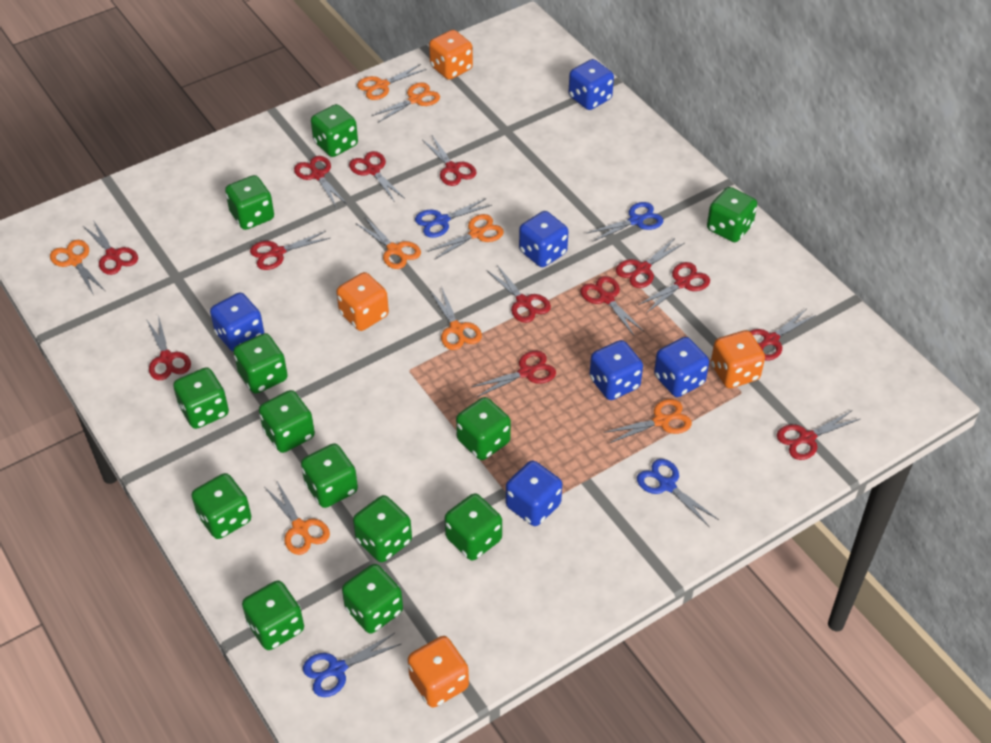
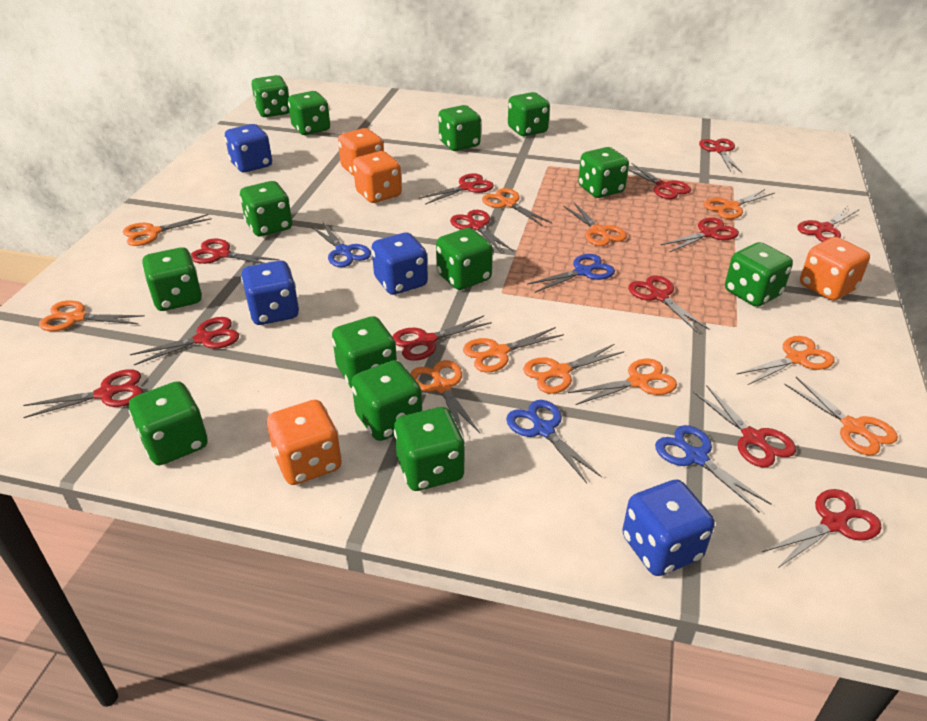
blue dice: [210,293,264,351] [506,460,562,526] [519,211,568,267] [569,59,614,110] [589,340,643,400] [654,337,709,397] = 6 -> [225,124,272,173] [241,260,299,325] [372,232,428,295] [622,480,715,576] = 4
orange scissors: [50,240,105,294] [265,481,330,555] [356,217,421,269] [357,64,427,100] [372,82,440,123] [428,214,504,260] [430,288,482,350] [603,399,692,443] = 8 -> [39,300,145,331] [123,214,212,246] [410,360,480,437] [463,327,564,372] [482,188,552,226] [523,344,624,394] [563,202,627,246] [568,359,677,405] [704,189,775,219] [736,336,834,385] [784,377,898,456] = 11

